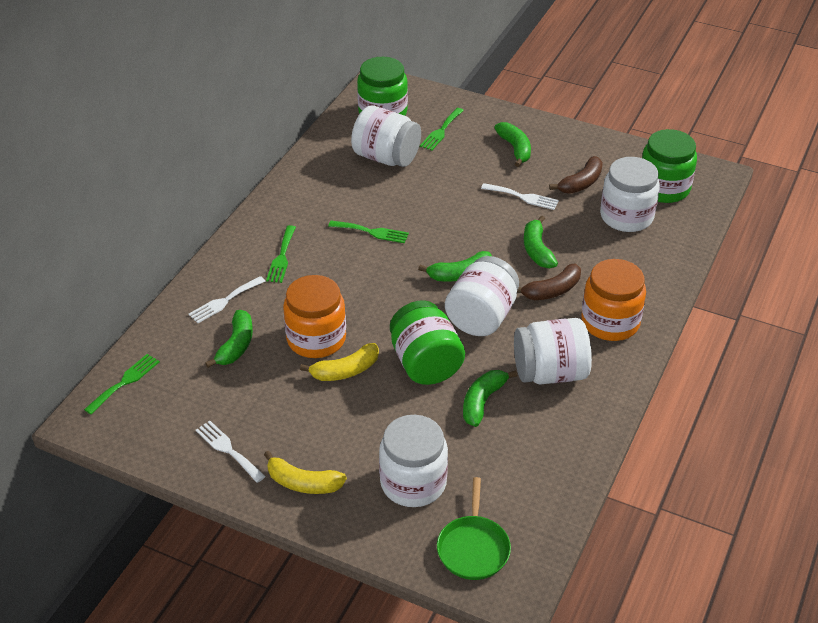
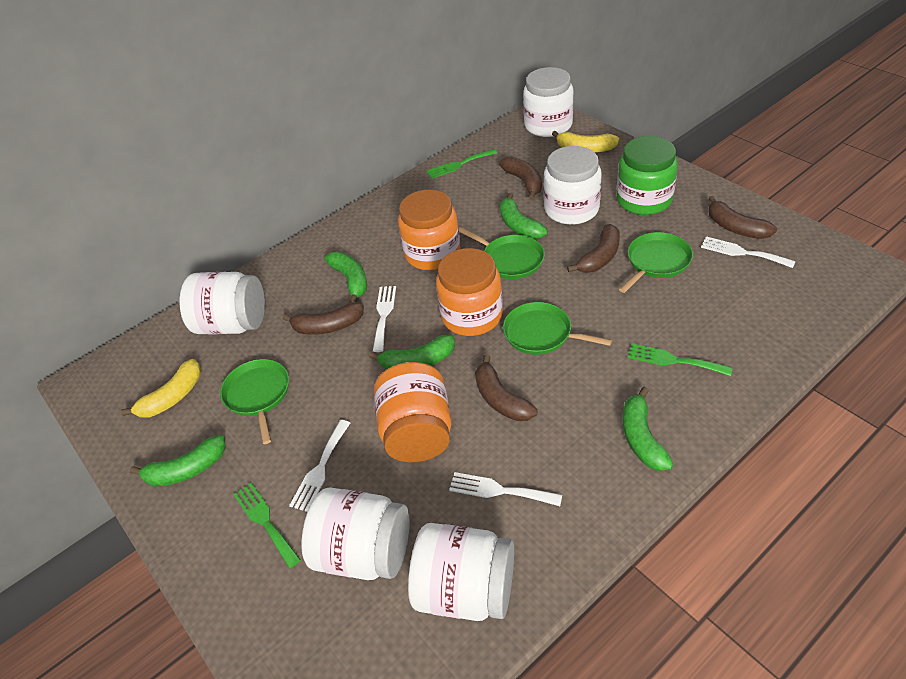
brown banana: [517,264,581,300] [549,156,603,194] = 2 -> [282,302,364,335] [475,354,538,421] [499,156,542,200] [567,224,620,273] [708,196,777,239] = 5
green fork: [84,354,160,414] [266,225,296,283] [328,221,409,243] [420,108,464,151] = 4 -> [233,483,301,568] [426,149,497,179] [627,343,733,376] = 3
green jar: [357,57,408,116] [390,300,465,385] [642,129,697,203] = 3 -> [617,136,678,215] = 1
green pan: [437,477,511,580] = 1 -> [220,359,289,444] [459,227,545,279] [503,302,612,355] [619,232,693,293] = 4
orange jar: [283,275,346,358] [581,259,646,341] = 2 -> [374,362,452,462] [398,190,460,270] [436,248,503,336] = 3
white fork: [188,276,266,323] [195,421,266,483] [481,183,559,210] = 3 -> [289,420,350,512] [373,286,396,352] [449,472,562,506] [701,236,796,268] = 4

